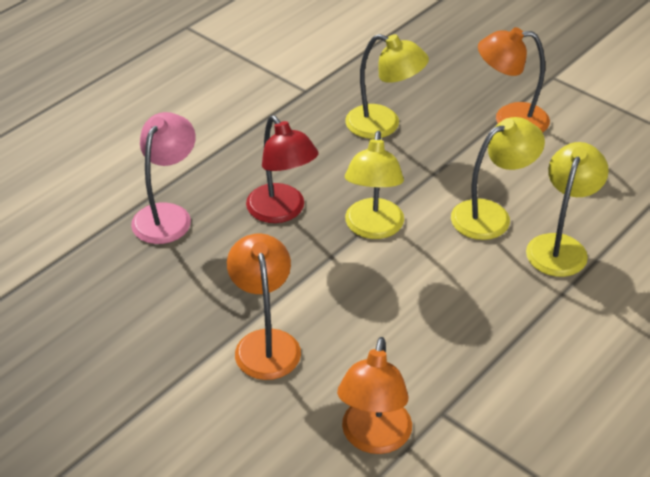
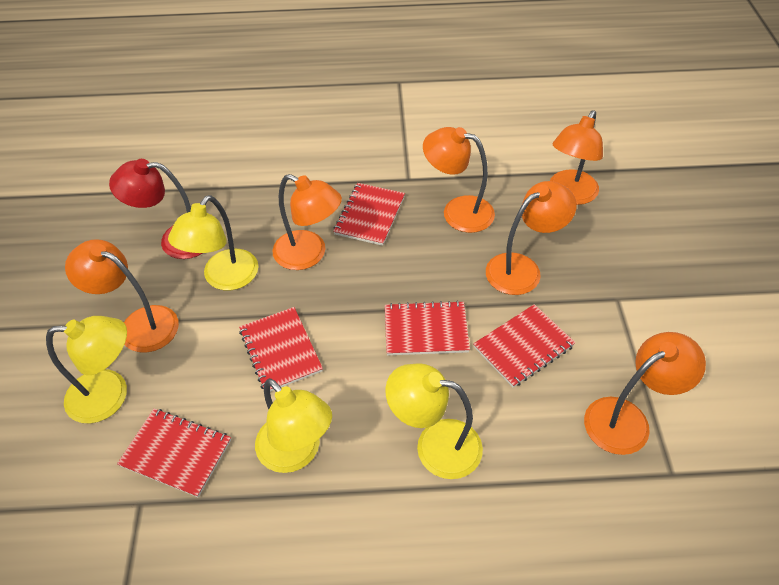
orange lamp: [227,233,301,380] [337,337,412,454] [478,27,550,133] = 3 -> [65,239,179,353] [272,174,342,270] [423,127,495,233] [486,181,577,295] [550,111,603,205] [584,332,706,455] = 6
pink lamp: [131,112,196,244] = 1 -> none = 0
red notebook: none = 0 -> [117,409,231,498] [239,307,323,392] [333,183,405,246] [385,300,470,355] [474,304,575,387] = 5

